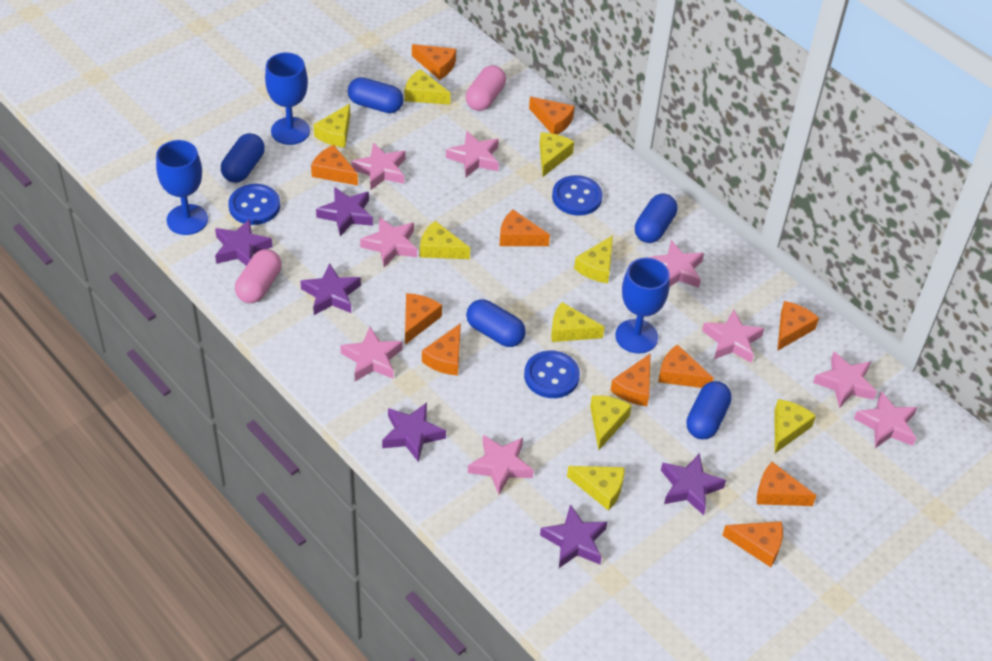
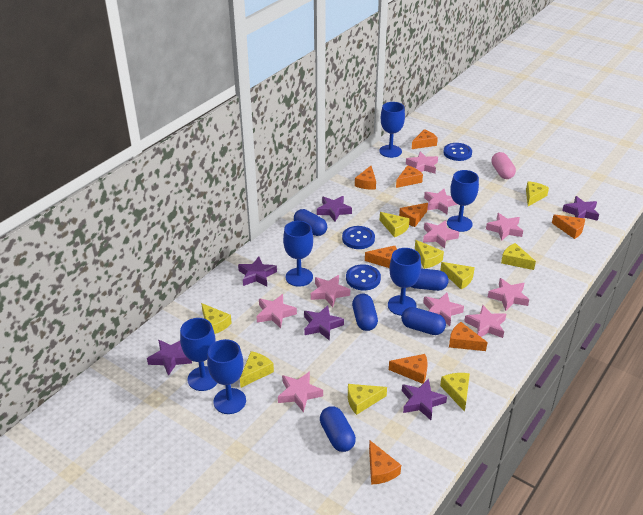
blue goblet: [156,140,208,235] [265,53,310,145] [615,258,670,353] = 3 -> [180,318,218,391] [207,339,246,414] [283,221,313,287] [379,102,405,158] [388,248,421,316] [447,170,479,232] = 6
orange cheese: [311,145,358,186] [405,293,442,345] [412,44,456,80] [422,323,461,376] [500,210,550,246] [529,97,575,134] [610,353,651,406] [658,344,714,388] [722,521,783,567] [757,462,817,506] [777,301,819,351] = 11 -> [355,166,376,190] [365,246,397,268] [369,441,401,484] [389,354,428,384] [396,165,423,188] [399,203,428,227] [412,129,438,149] [449,322,488,351] [552,214,585,239] = 9
pink capsule: [235,249,281,303] [466,65,506,111] = 2 -> [491,152,516,179] = 1
pink star: [340,327,403,381] [351,143,405,190] [360,217,417,267] [446,131,499,177] [468,435,534,494] [647,240,704,288] [702,309,764,363] [813,352,877,408] [854,391,918,448] = 9 -> [256,294,297,328] [278,371,323,413] [311,275,350,307] [406,151,438,173] [423,220,459,249] [423,293,464,326] [424,189,458,214] [464,305,506,338] [486,213,523,241] [488,278,529,311] = 10

